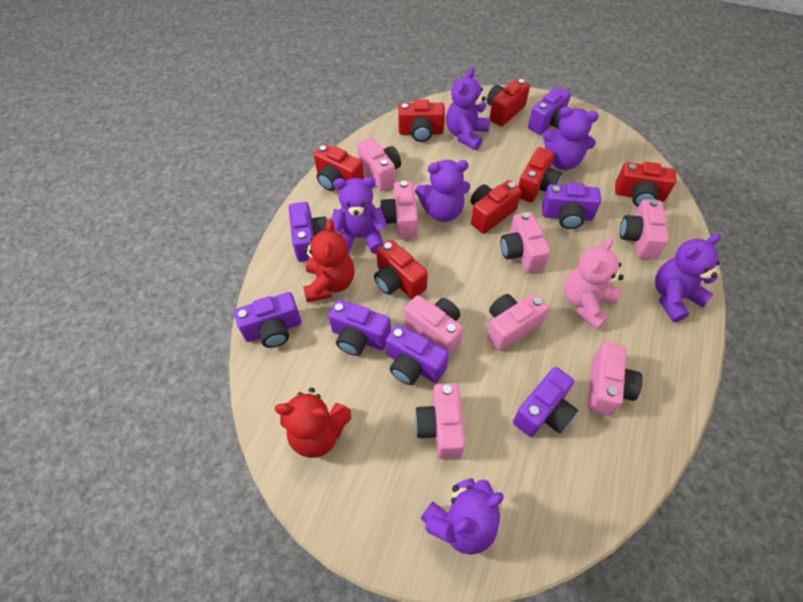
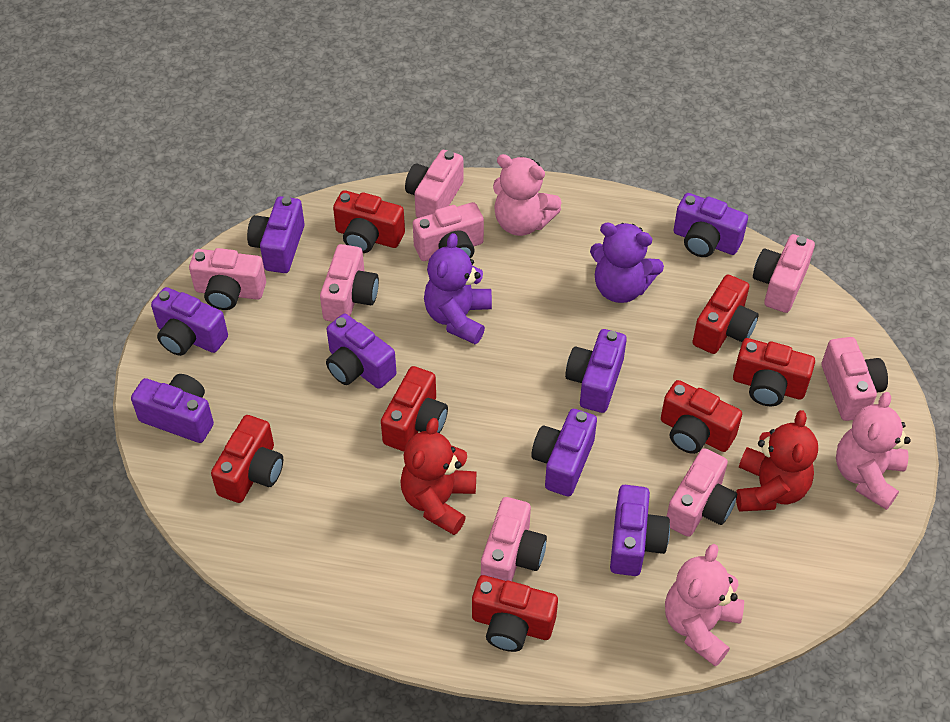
pink teddy bear: [564,237,624,329] = 1 -> [493,154,562,236] [665,544,744,667] [836,392,911,510] = 3
purple camera: [234,292,301,348] [289,202,327,262] [328,299,391,356] [386,324,449,385] [513,367,578,437] [528,87,571,135] [542,183,601,229] = 7 -> [131,374,214,443] [151,287,228,356] [247,196,305,273] [326,314,397,389] [531,409,597,496] [565,329,627,413] [610,485,670,576] [673,193,748,257] = 8
purple teddy bear: [331,177,387,254] [415,160,470,222] [421,478,504,555] [446,67,490,150] [543,107,599,170] [655,233,721,322] = 6 -> [424,233,492,344] [590,222,664,303] = 2

